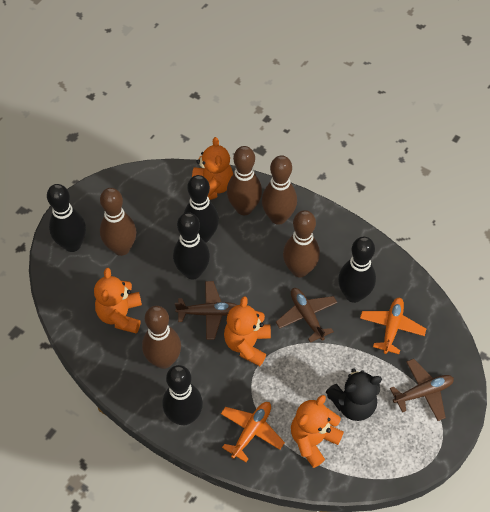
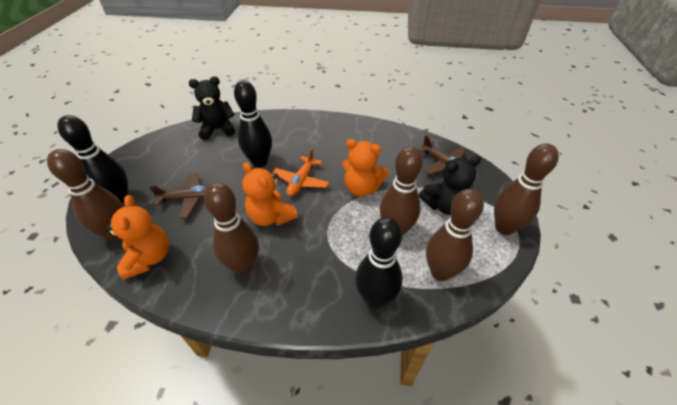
black bowling pin: [47,184,86,252] [162,365,203,425] [173,212,210,279] [184,175,219,243] [338,237,376,303] = 5 -> [57,115,129,204] [234,80,272,167] [355,217,403,309] = 3
black teddy bear: [326,369,382,421] = 1 -> [189,76,235,140] [419,156,481,215] = 2
brown plane: [175,281,237,340] [276,288,337,343] [390,359,454,421] = 3 -> [149,173,208,219] [418,135,466,175] = 2
orange plane: [221,402,285,462] [360,298,426,354] = 2 -> [273,148,329,196] = 1
orange teddy bear: [94,268,142,334] [192,137,233,200] [224,296,271,366] [291,395,344,468] = 4 -> [106,195,169,280] [242,162,298,226] [342,139,389,197] = 3

